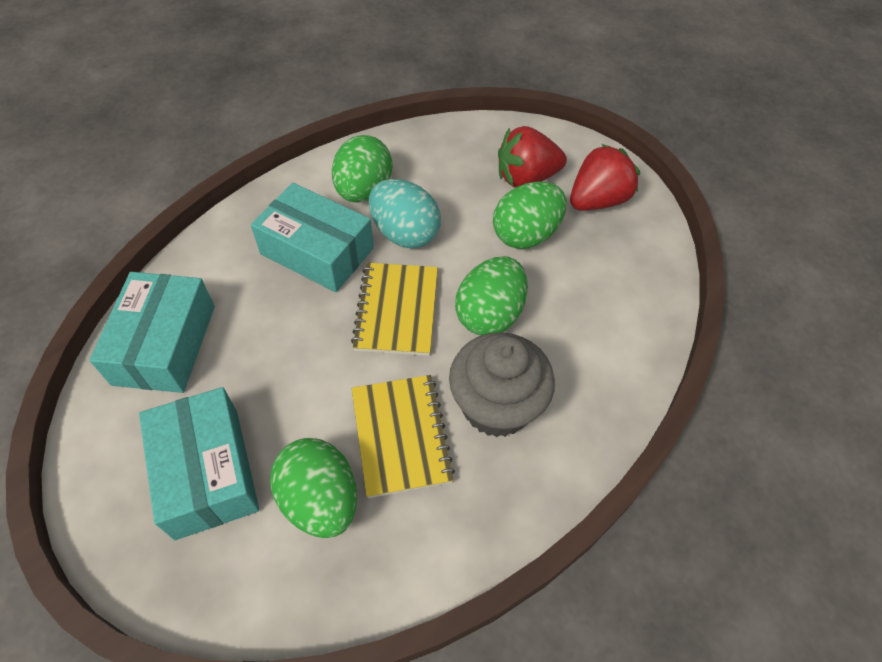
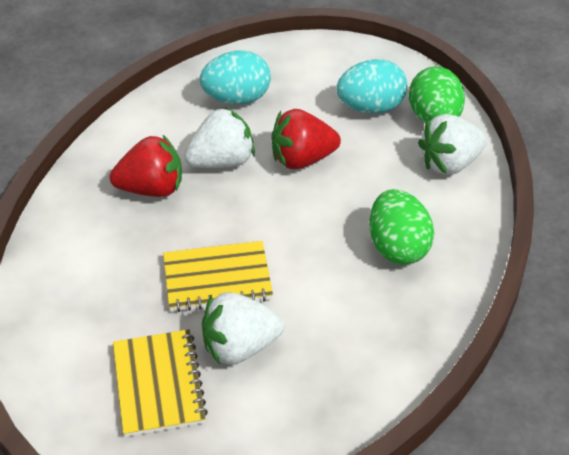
green egg: [270,438,357,538] [332,135,392,203] [455,256,528,336] [493,182,567,249] = 4 -> [369,189,434,265] [409,67,465,123] = 2
grey cupcake: [449,332,555,437] = 1 -> none = 0
turquoise box: [89,272,215,393] [139,387,259,540] [251,183,374,292] = 3 -> none = 0
turquoise egg: [369,179,441,248] = 1 -> [200,50,271,105] [336,59,407,114] = 2
white strawberry: none = 0 -> [184,107,255,168] [202,292,285,365] [418,114,487,175] = 3

